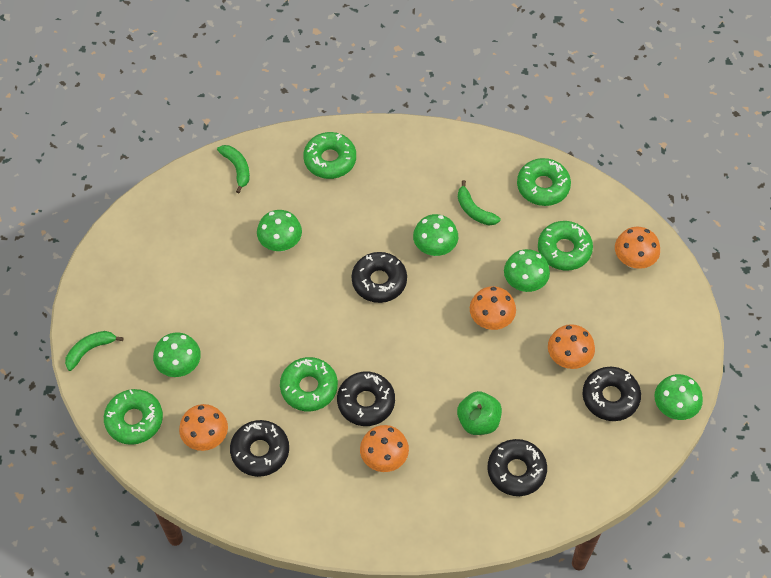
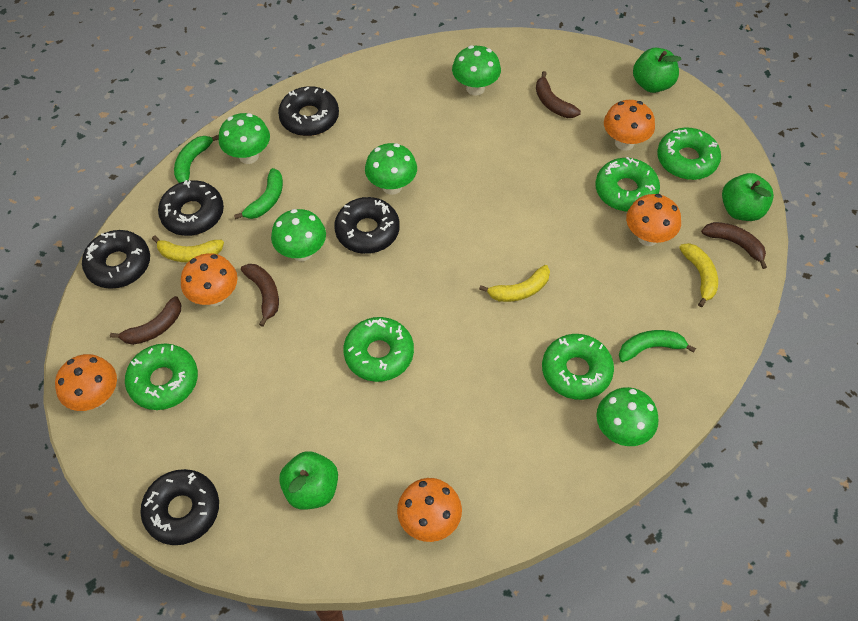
brown banana: none = 0 -> [110,296,181,345] [241,264,279,327] [536,71,581,118] [701,222,767,269] = 4
green apple: [457,391,502,435] = 1 -> [279,451,338,510] [633,48,682,93] [722,173,774,221] = 3
yellow banana: none = 0 -> [152,235,224,262] [479,265,550,302] [679,243,718,307] = 3

